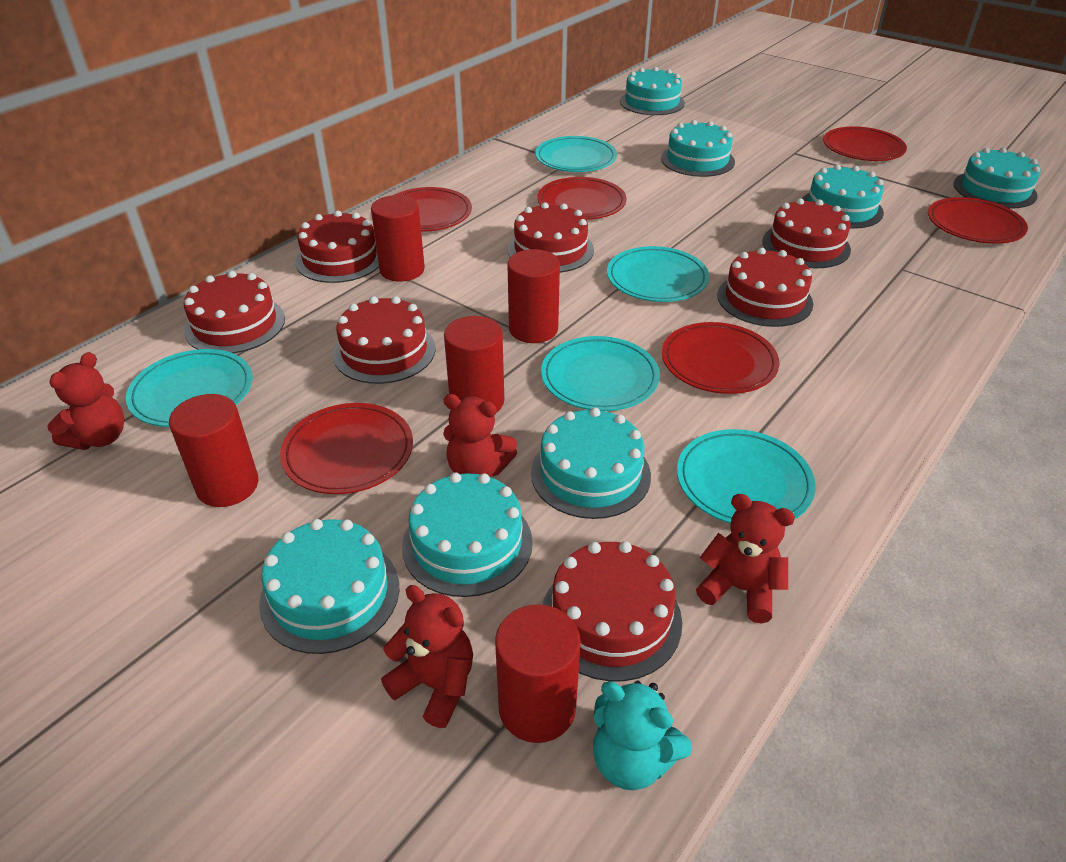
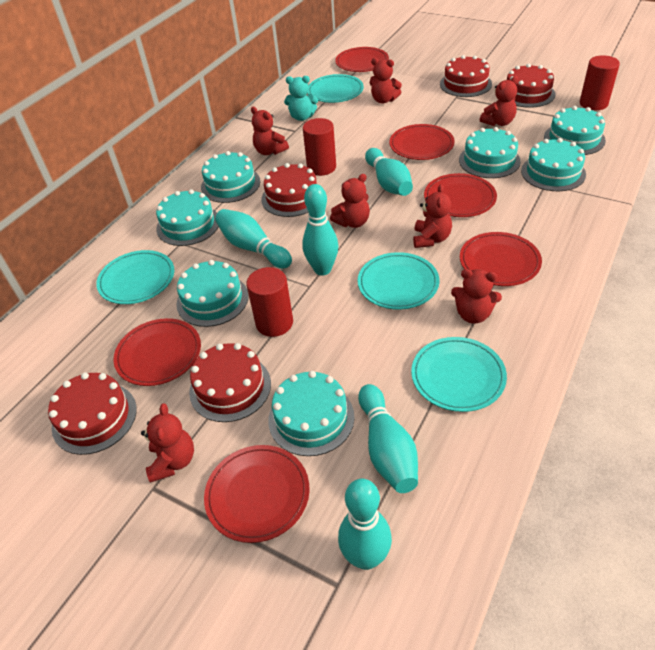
red cake: [184,271,285,353] [295,210,379,283] [333,296,436,384] [508,202,594,273] [542,541,682,681] [717,248,813,327] [762,198,851,268] = 7 -> [48,373,137,455] [189,343,271,422] [261,163,317,217] [440,55,492,97] [507,64,555,108] = 5
red cylinder: [169,394,259,507] [371,195,425,281] [444,316,504,412] [495,604,581,743] [507,249,560,343] = 5 -> [246,267,293,337] [303,118,336,176] [580,55,620,110] = 3
red teddy bear: [47,352,125,450] [381,585,473,728] [443,394,517,477] [696,494,795,624] = 4 -> [141,403,194,483] [251,106,289,155] [330,174,370,228] [370,58,402,104] [413,184,452,248] [451,269,502,324] [480,76,518,126] = 7
turquoise bowling pin: none = 0 -> [215,209,292,268] [302,184,338,276] [338,479,392,570] [358,384,418,493] [365,148,413,196] = 5
turquoise plate: [126,349,253,427] [535,136,617,172] [541,336,660,411] [607,246,709,302] [677,429,816,524] = 5 -> [96,250,174,304] [308,74,364,103] [358,252,439,310] [411,337,507,412] = 4

